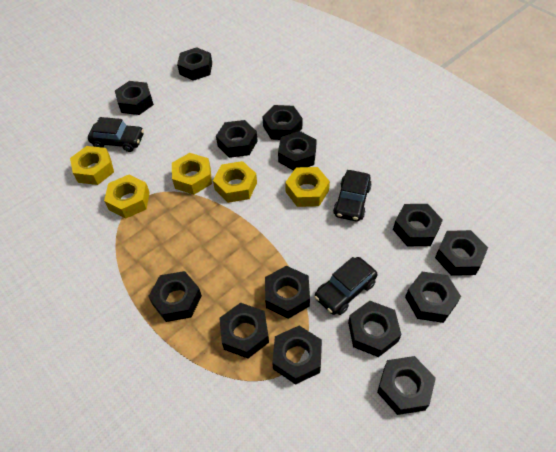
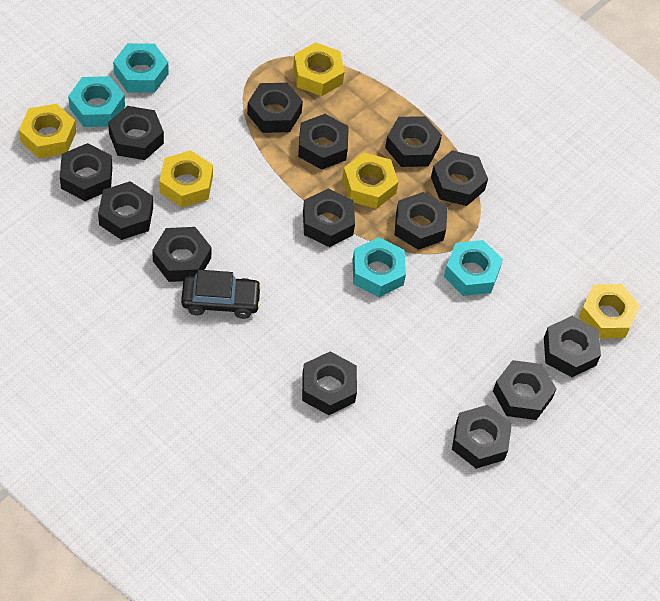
black car: [88,117,144,152] [314,257,378,315] [333,170,372,221] = 3 -> [181,270,262,319] = 1
turquoise nut: none = 0 -> [68,76,125,127] [113,43,169,93] [352,237,406,297] [444,240,503,296] = 4

